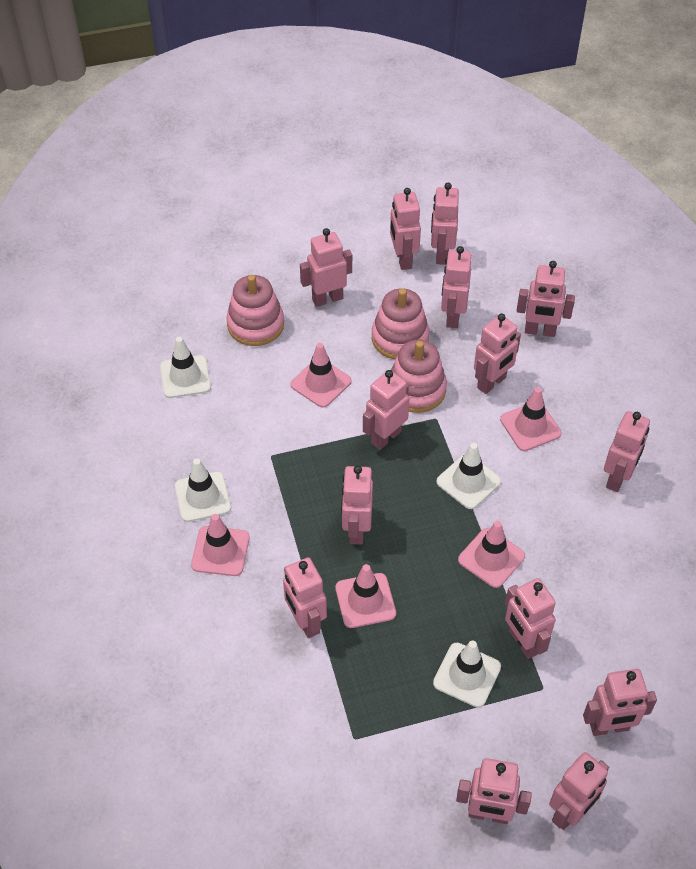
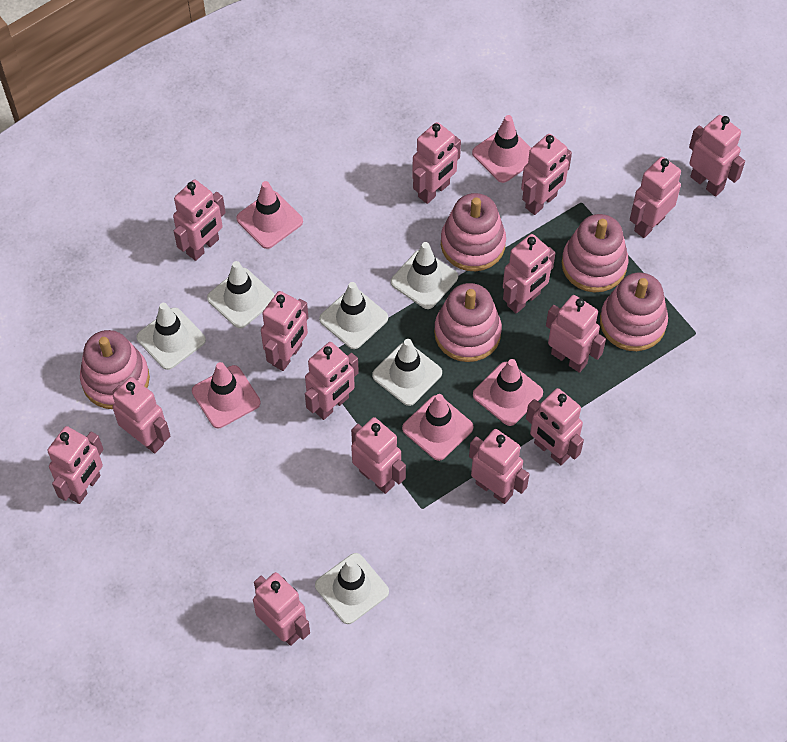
pink robot: [283,557,327,638] [300,228,352,307] [341,465,373,545] [363,370,410,450] [390,188,421,270] [431,183,459,265] [441,246,472,328] [456,758,532,824] [474,314,521,394] [505,578,556,659] [517,261,575,337] [549,752,609,830] [583,669,657,736] [604,411,650,492] = 14 -> [47,426,104,504] [112,377,170,453] [173,180,226,261] [253,572,310,646] [261,291,308,371] [305,342,359,420] [351,417,406,494] [412,122,461,204] [469,429,530,504] [503,234,555,313] [521,134,572,215] [526,388,584,465] [546,295,606,373] [630,157,681,238] [689,115,745,197] = 15
pink stacking toy: [226,275,284,346] [372,288,429,360] [391,340,447,413] = 3 -> [80,330,150,409] [434,283,502,362] [441,193,506,271] [562,214,628,292] [600,272,668,351] = 5
white traffic cone: [160,337,211,398] [175,459,231,522] [433,640,501,708] [437,443,501,509] = 4 -> [136,303,206,370] [207,261,275,328] [315,553,389,624] [319,282,388,349] [372,339,442,406] [391,242,458,309] = 6

